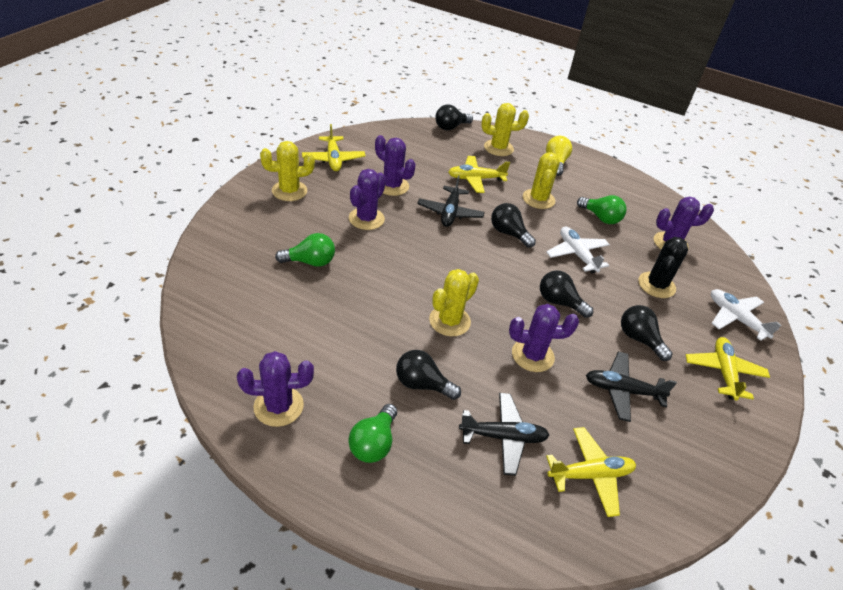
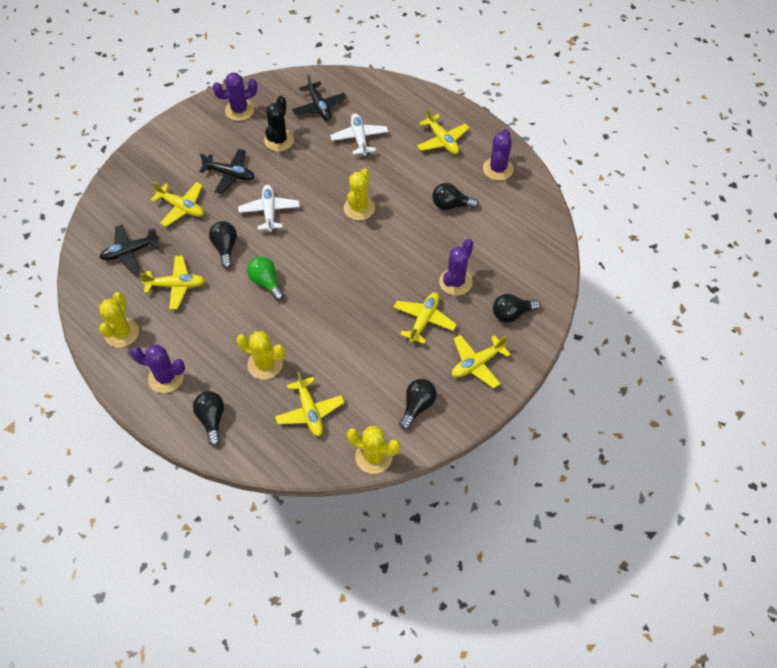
green light bulb: [275,233,335,267] [348,404,397,463] [577,195,627,224] = 3 -> [247,256,284,301] = 1
purple cactus: [237,351,314,427] [349,169,386,230] [375,135,416,196] [509,304,579,372] [654,197,714,250] = 5 -> [130,344,185,393] [213,73,257,121] [439,239,473,296] [483,129,514,181] = 4
yellow light bulb: [546,136,572,176] = 1 -> none = 0
yellow plane: [302,124,366,171] [448,156,510,193] [546,427,636,517] [686,337,770,400] = 4 -> [139,256,205,309] [151,182,204,227] [275,371,344,436] [394,292,457,344] [417,108,469,154] [452,335,511,388] = 6

